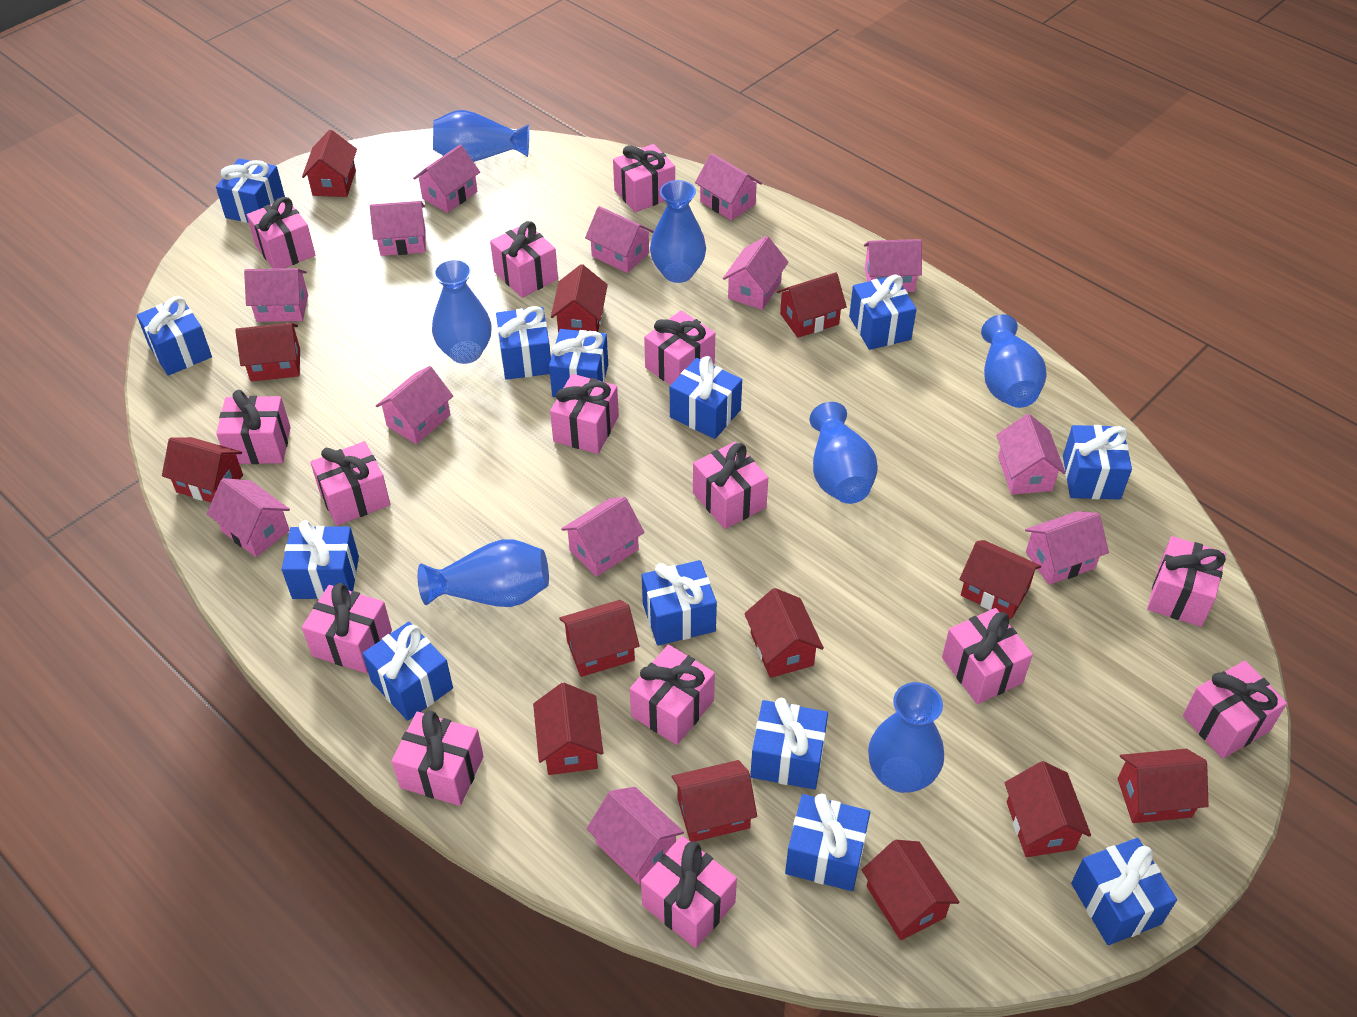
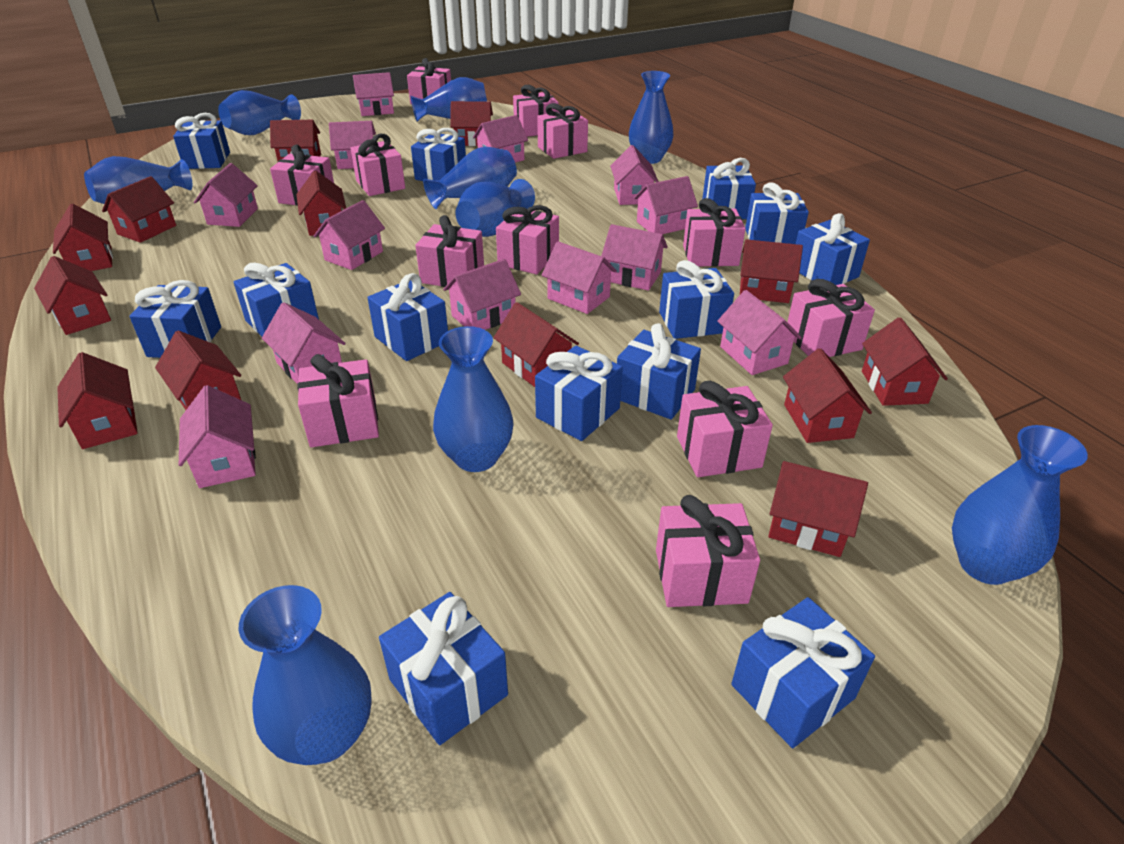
blue vase: [418,539,549,607] [432,259,492,364] [433,110,529,162] [650,180,706,283] [810,402,878,504] [868,682,944,793] [981,314,1047,408] = 7 -> [84,156,192,204] [218,90,301,135] [239,585,372,765] [411,77,487,122] [423,147,517,209] [433,326,514,472] [455,179,535,237] [629,71,674,164] [952,425,1088,585] = 9
pink gift: [216,390,291,464] [247,197,315,269] [302,583,392,673] [310,441,390,526] [392,711,484,806] [490,221,558,298] [550,374,619,454] [613,144,675,212] [630,645,715,745] [641,836,737,948] [644,311,715,385] [693,442,768,529] [942,608,1033,704] [1147,536,1226,627] [1183,661,1287,759] = 15 -> [270,144,334,206] [297,354,379,447] [351,134,405,196] [407,58,451,105] [415,215,484,287] [496,205,559,275] [513,84,559,137] [537,103,588,159] [656,495,760,607] [677,381,773,477] [683,198,746,267] [788,279,875,357] = 12

